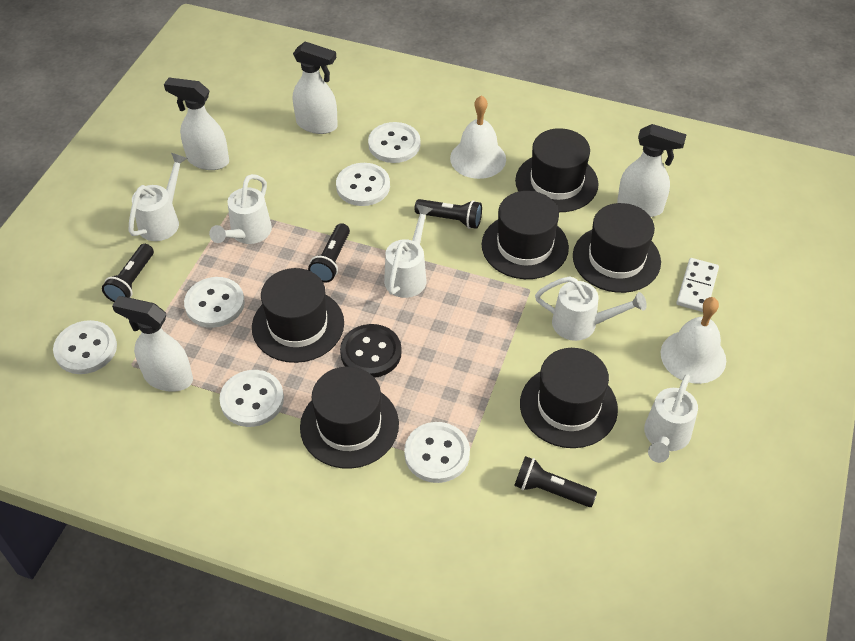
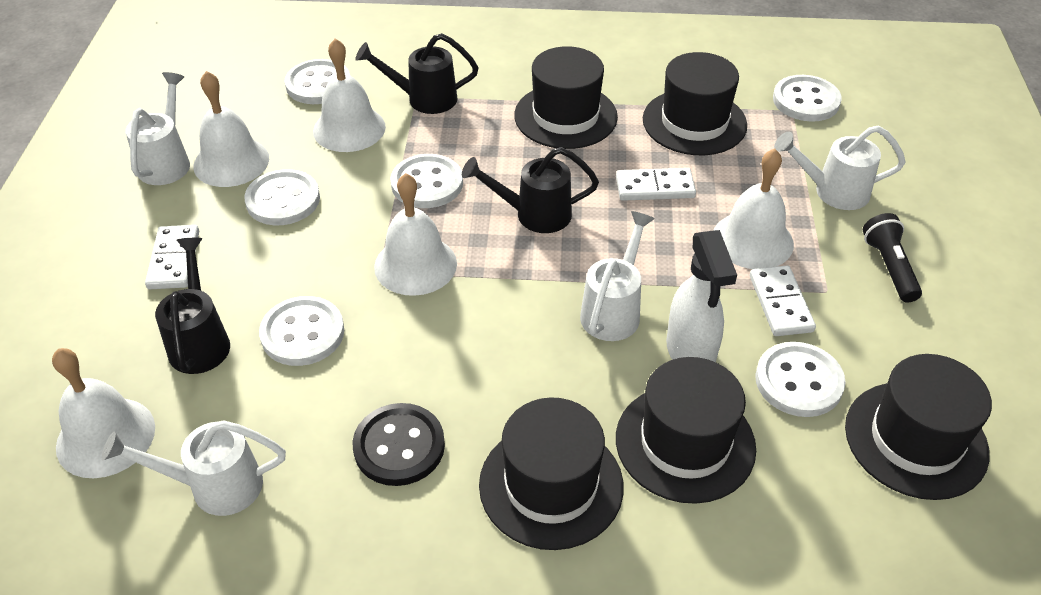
black flashlight: [102,244,154,302] [308,223,350,282] [414,199,482,229] [514,456,597,507] = 4 -> [863,213,922,303] = 1
black hat: [252,268,344,363] [300,367,399,469] [482,191,569,279] [515,128,599,212] [520,348,618,448] [573,203,661,293] = 6 -> [479,397,624,550] [514,46,618,149] [616,357,756,504] [643,52,747,155] [845,354,992,500] = 5
black watering can: none = 0 -> [155,238,230,374] [355,33,478,114] [462,147,599,233] = 3
white bell: [450,95,506,179] [661,297,726,384] = 2 -> [52,348,155,478] [193,71,269,187] [313,38,386,152] [374,173,457,296] [713,149,794,269] = 5
white domino: [676,258,719,312] = 1 -> [145,225,199,289] [616,168,696,201] [750,266,816,336] = 3
white spray bottle: [112,296,193,392] [164,78,229,170] [293,42,338,134] [617,124,687,217] = 4 -> [666,230,737,362] = 1
white watering can: [128,153,187,241] [209,174,272,244] [384,204,432,298] [535,276,647,341] [644,374,698,463] = 5 -> [102,420,286,516] [125,72,190,185] [580,211,655,341] [774,126,906,210] = 4

